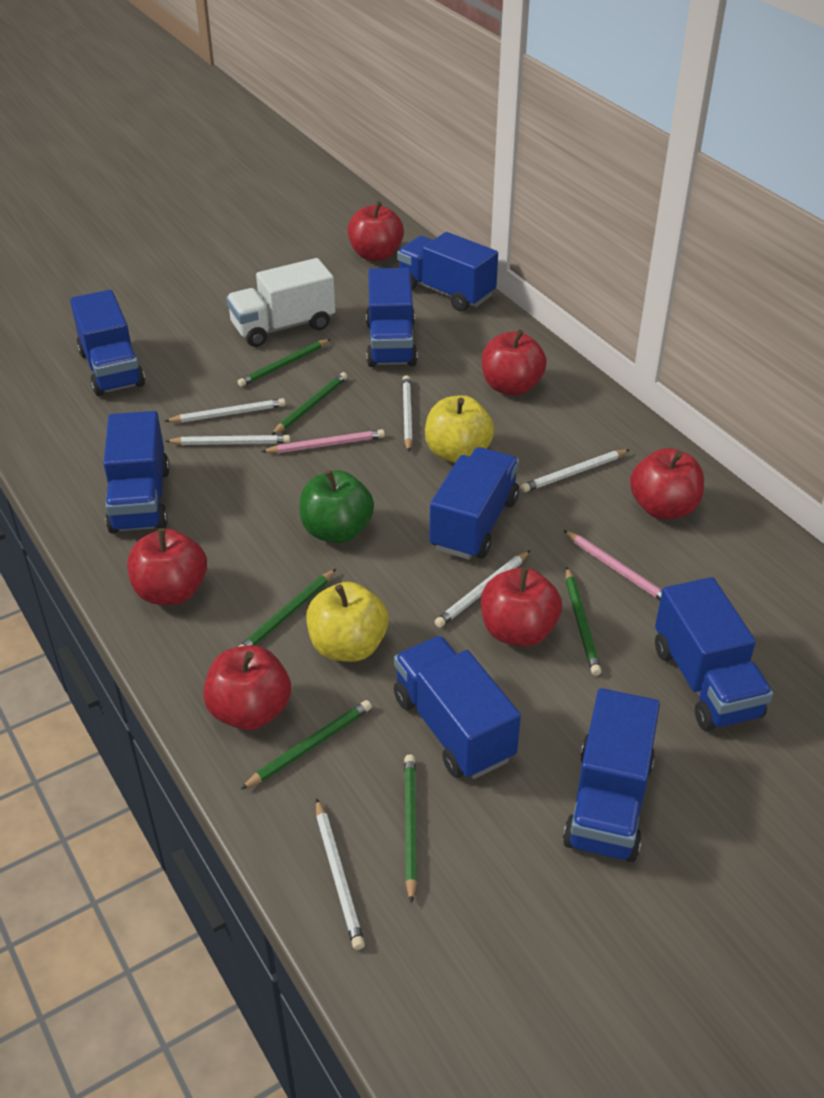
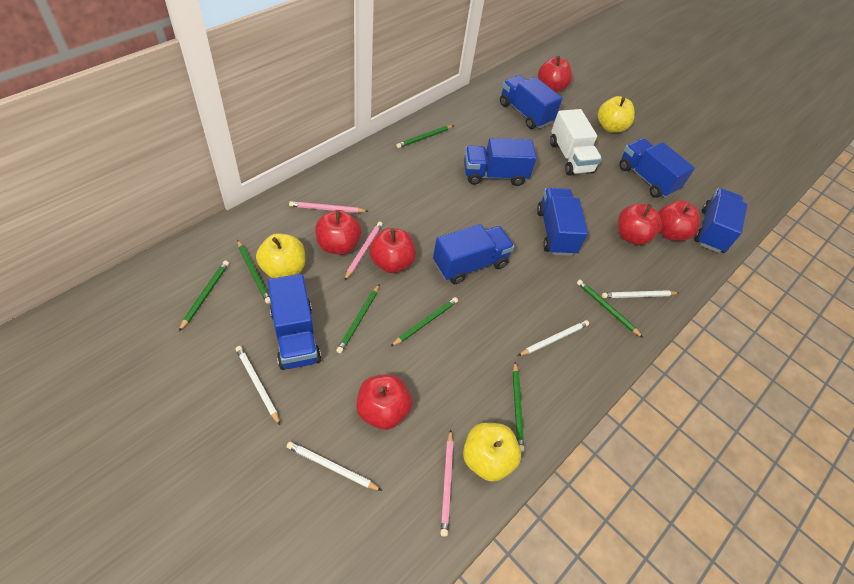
blue truck: [70,290,145,396] [104,411,170,534] [366,268,418,367] [394,636,521,779] [397,232,498,312] [430,447,519,560] [563,688,660,862] [655,577,773,731] = 8 -> [267,274,321,370] [433,224,514,284] [464,138,537,186] [500,75,562,129] [537,188,588,256] [619,138,695,198] [694,188,747,253] = 7
green apple: [300,470,374,543] = 1 -> none = 0
green pencil: [238,339,330,387] [238,569,336,647] [241,700,372,789] [271,372,348,435] [404,754,417,904] [566,567,601,676] = 6 -> [179,261,229,331] [237,240,271,304] [336,284,380,353] [390,297,458,347] [396,125,454,148] [513,362,524,452] [577,280,643,338] = 7
pink pencil: [261,429,385,453] [563,530,662,600] = 2 -> [289,201,368,213] [344,221,383,281] [440,430,453,537] = 3
white pencil: [165,398,286,423] [166,435,291,445] [316,798,365,950] [402,375,413,452] [435,550,531,628] [521,449,629,492] = 6 -> [236,346,280,425] [287,442,382,491] [518,320,589,356] [602,290,678,298] = 4
yellow apple: [306,582,389,662] [425,395,494,463] = 2 -> [256,233,305,278] [463,423,521,482] [598,96,635,133] = 3

